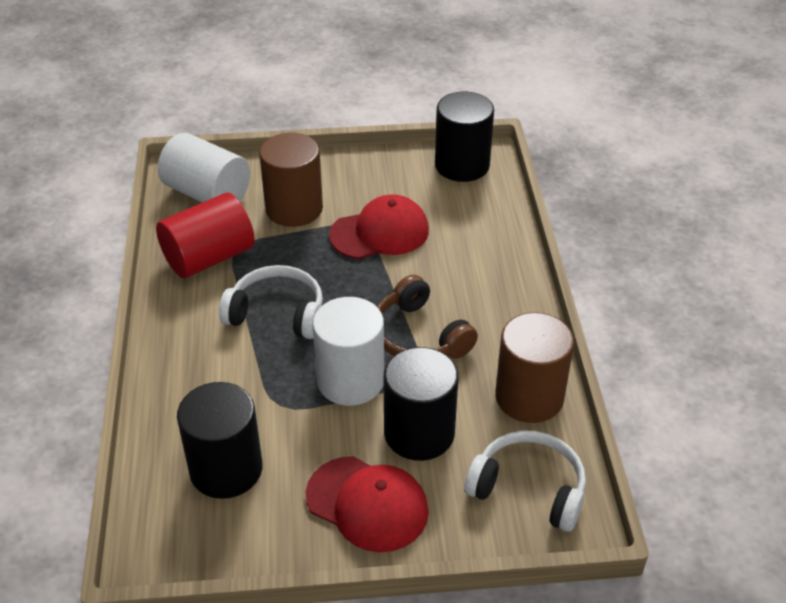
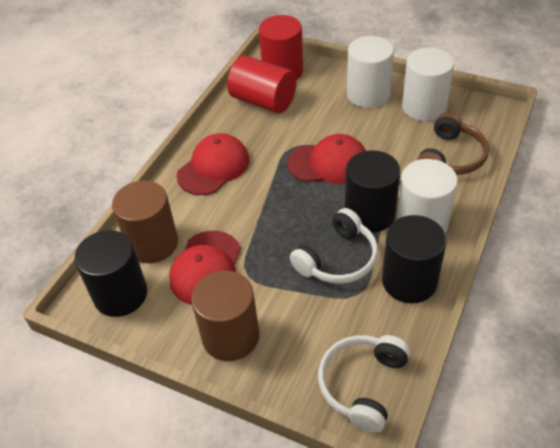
red cap: [306,456,429,552] [329,194,429,259] = 2 -> [169,231,241,305] [177,133,249,195] [288,134,366,184] = 3
red cylinder: [156,193,255,278] = 1 -> [227,55,297,113] [259,15,303,80] = 2
white cylinder: [158,133,250,203] [313,297,384,406] = 2 -> [347,36,394,108] [396,159,458,233] [402,47,454,121] = 3

